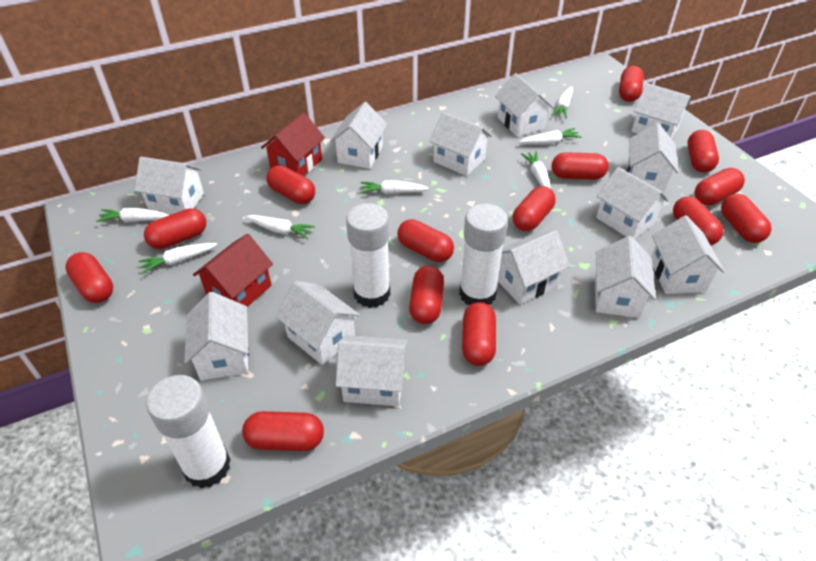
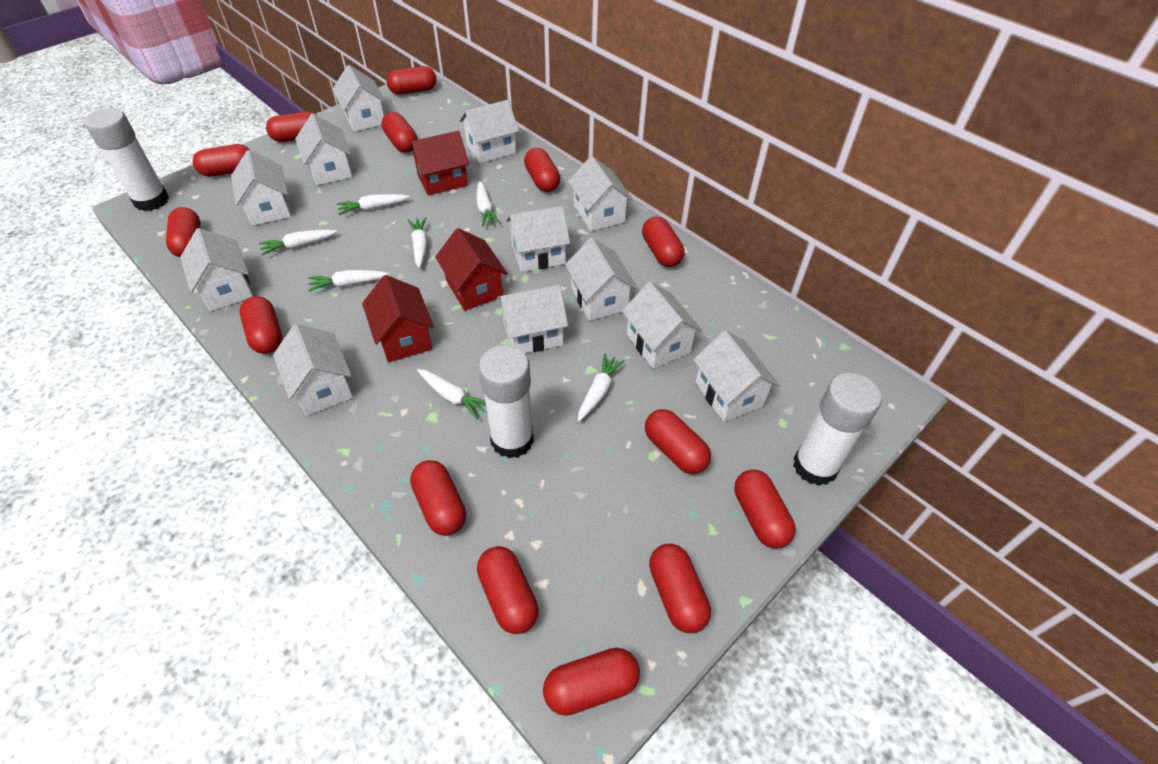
red house: [193,234,273,307] [261,113,325,176] = 2 -> [362,275,434,362] [409,131,469,195] [435,228,507,311] = 3
white house: [134,157,204,214] [184,292,249,380] [276,281,360,365] [330,102,387,169] [335,335,408,406] [429,112,492,176] [495,73,554,137] [498,230,570,304] [595,236,656,318] [596,167,669,239] [627,123,679,192] [631,83,690,139] [651,215,725,294] = 13 -> [180,228,253,311] [231,150,291,226] [273,324,353,416] [295,114,352,185] [332,65,386,132] [459,100,519,163] [497,285,568,353] [506,206,570,272] [565,238,637,321] [568,156,633,231] [622,282,703,369] [693,330,779,422] = 12

